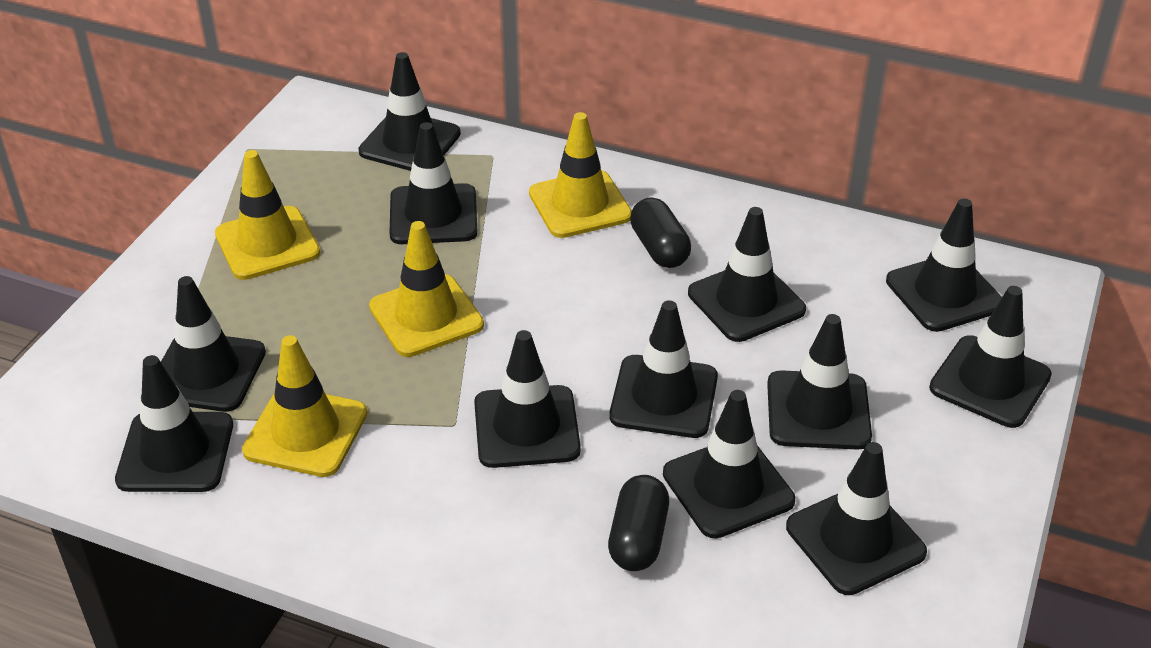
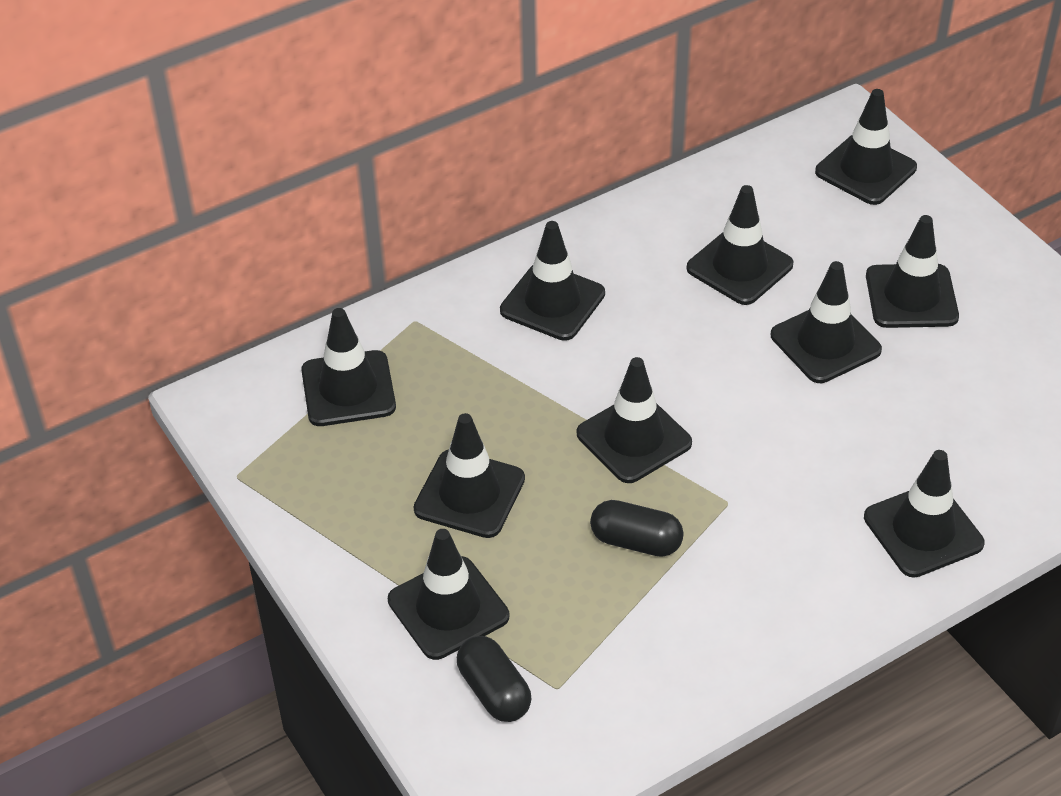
black traffic cone: [115,355,233,492] [161,276,266,412] [358,52,461,171] [390,122,478,244] [474,330,581,468] [609,300,718,438] [663,390,795,538] [688,207,806,342] [767,314,872,450] [786,442,927,595] [886,199,1002,332] [929,286,1052,428] = 12 -> [301,308,396,426] [388,529,509,660] [414,413,525,538] [500,221,605,341] [577,357,692,483] [687,185,793,305] [771,261,882,383] [815,89,917,205] [864,450,984,578] [866,215,959,328] = 10
yellow traffic cone: [215,150,320,280] [242,335,367,477] [369,221,484,357] [529,112,632,238] = 4 -> none = 0

